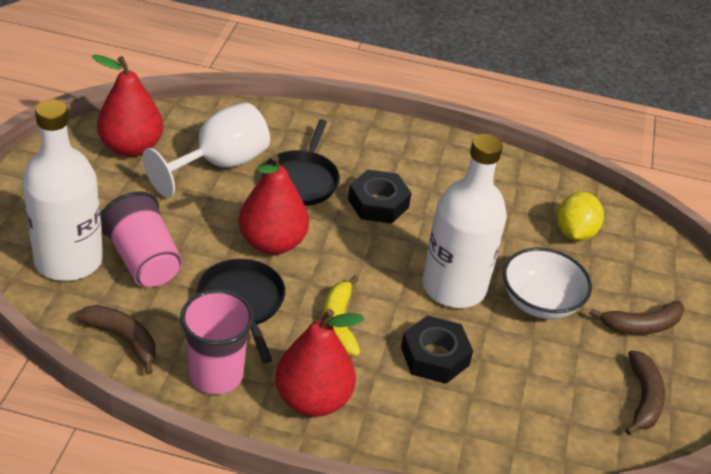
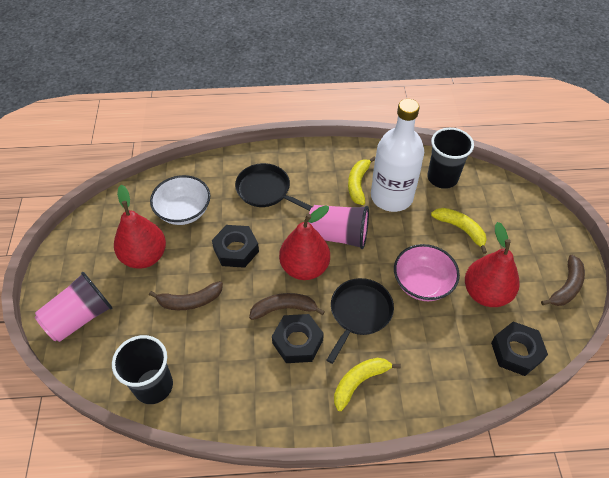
black cup: none = 0 -> [112,335,173,404] [427,128,474,189] = 2
black nut: [348,170,412,224] [401,315,473,384] = 2 -> [212,225,259,268] [272,314,324,363] [491,321,548,376] = 3
pink bowl: none = 0 -> [394,244,460,301] = 1
white bottle: [22,99,103,281] [422,134,507,308] = 2 -> [371,99,424,212] = 1
white goblet: [142,102,270,197] = 1 -> none = 0
yellow banana: [323,276,360,356] = 1 -> [334,358,401,411] [348,157,376,205] [431,208,487,254] = 3
yellow lemon: [557,192,604,241] = 1 -> none = 0

